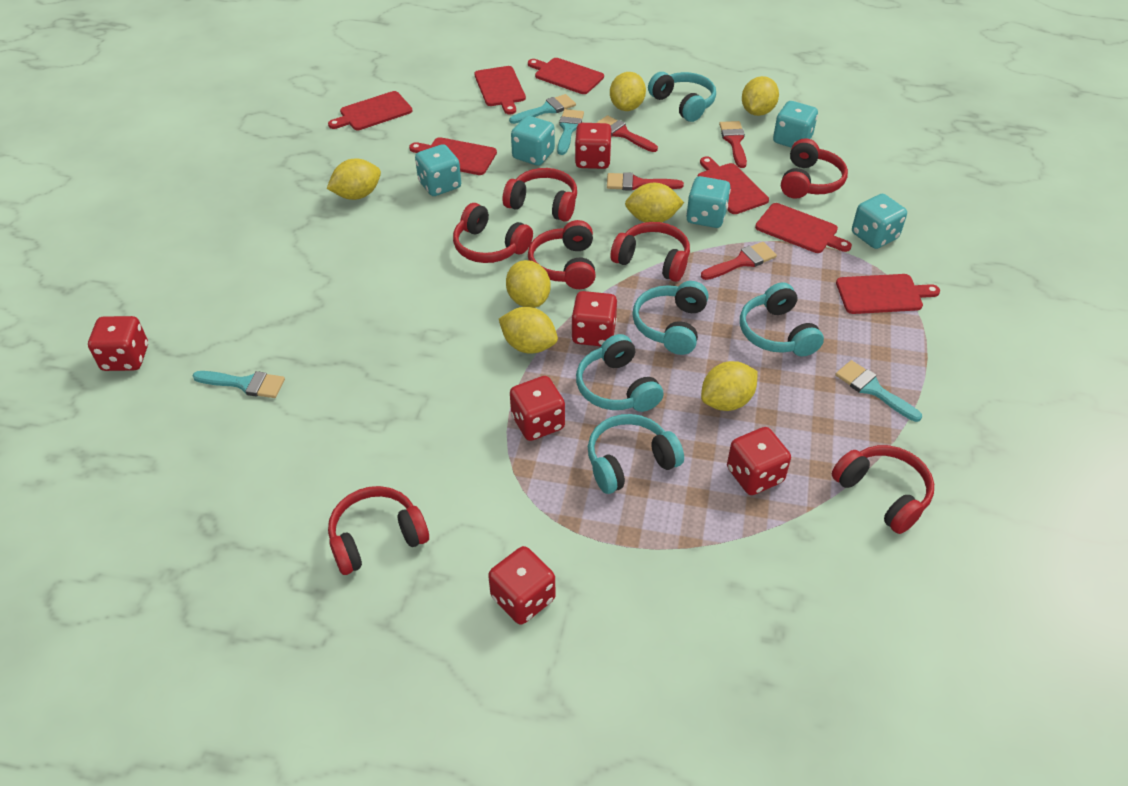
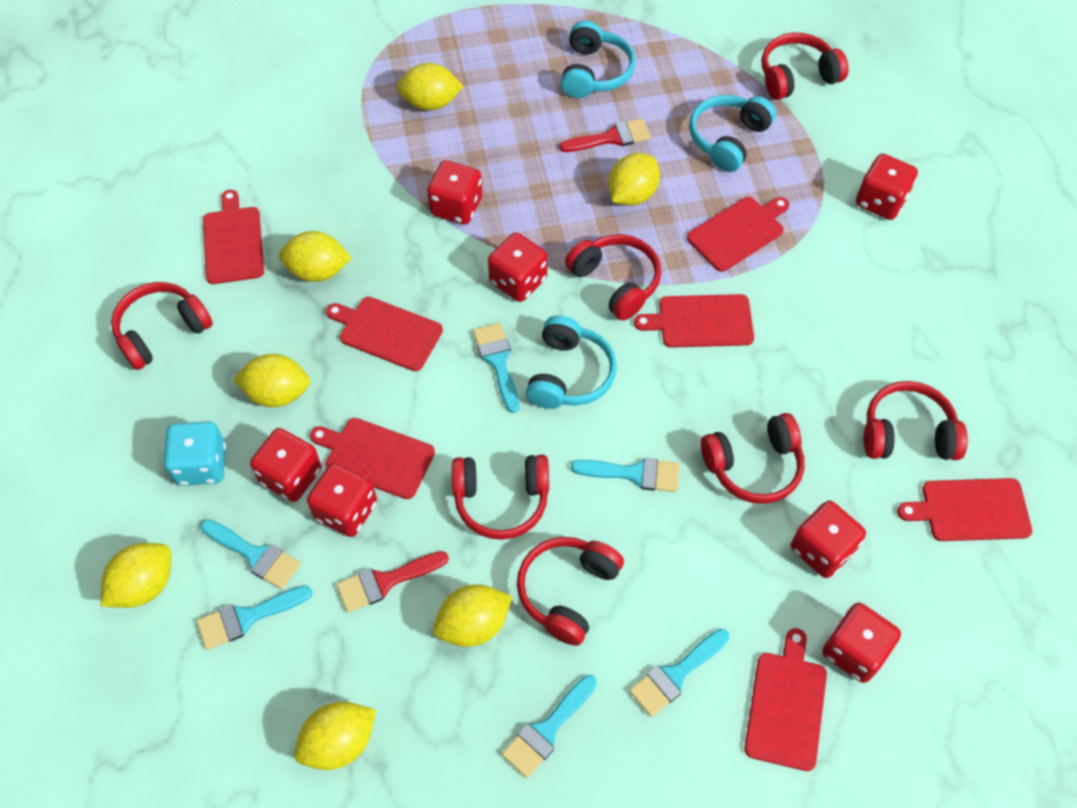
red brush: [597,115,658,152] [607,172,684,191] [701,242,777,280] [719,121,747,168] = 4 -> [337,551,449,613] [559,118,651,152] = 2
red dice: [88,316,148,371] [488,546,556,625] [510,376,565,441] [571,291,617,346] [575,123,612,169] [727,427,791,495] = 6 -> [250,428,322,502] [307,463,377,537] [427,160,482,224] [488,232,548,302] [791,501,866,578] [822,603,901,683] [856,154,918,220] = 7
turquoise brush: [192,371,285,398] [509,94,576,124] [557,109,584,155] [835,360,922,422] = 4 -> [197,586,312,650] [201,519,301,589] [473,323,520,413] [502,675,597,778] [571,458,680,492] [629,629,729,717] = 6
turquoise dice: [415,144,461,196] [511,116,555,166] [686,176,731,228] [773,101,818,148] [852,194,907,249] = 5 -> [163,421,226,486] = 1
turquoise headphones: [576,334,663,412] [588,414,684,494] [633,281,709,355] [648,72,716,122] [740,282,824,356] = 5 -> [526,315,617,409] [561,21,636,98] [689,95,776,172] = 3

